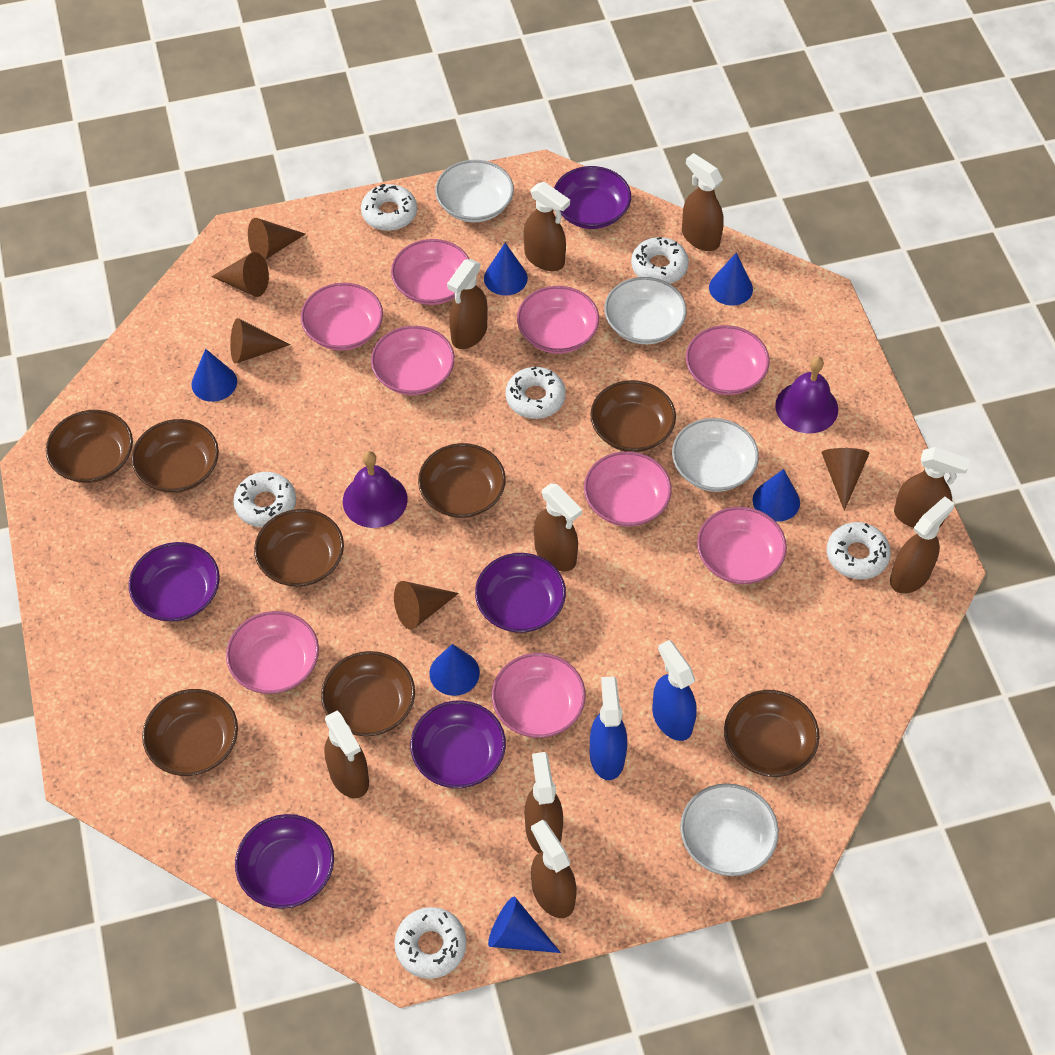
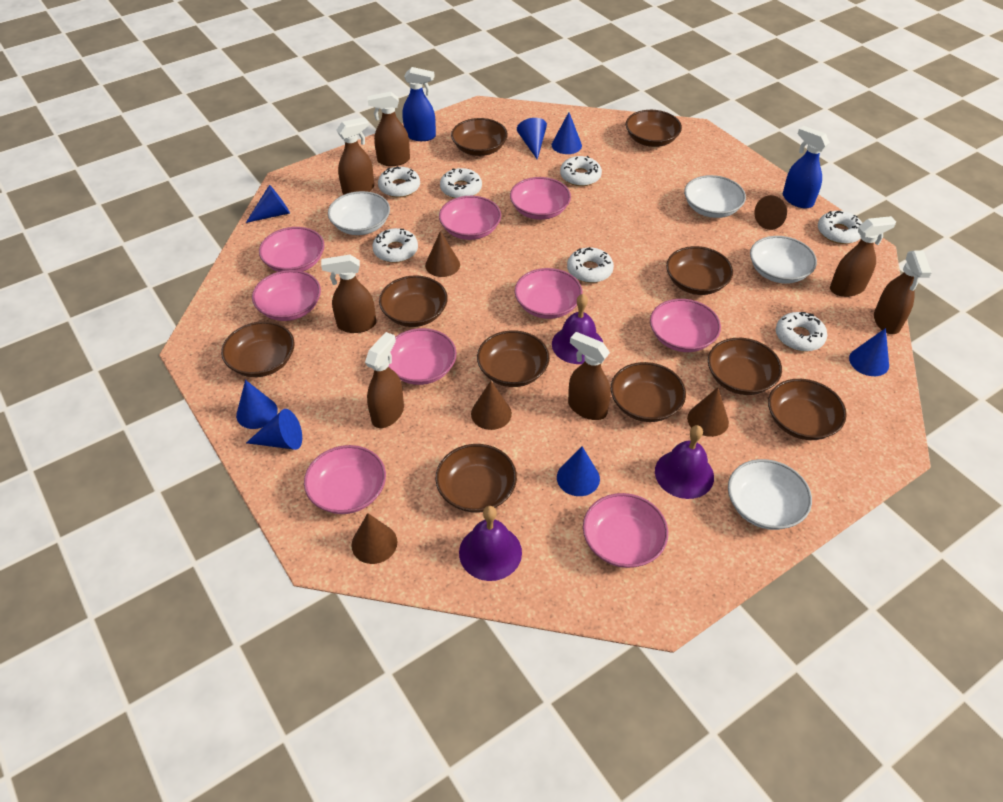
blue cone: [191,349,237,402] [429,644,480,696] [484,243,528,296] [488,896,561,953] [709,253,753,306] [753,469,800,522] = 6 -> [236,380,278,429] [246,185,290,223] [246,409,302,450] [517,118,547,160] [552,112,582,154] [557,446,600,496] [849,328,889,376] = 7
brown bowl: [46,410,133,483] [131,419,219,493] [142,689,238,776] [254,509,344,587] [321,651,415,736] [418,443,506,518] [590,380,676,452] [724,690,819,777] = 8 -> [221,321,295,377] [379,276,448,327] [435,444,517,513] [451,118,508,156] [477,330,550,387] [611,362,686,422] [626,110,682,147] [666,246,733,295] [708,338,782,395] [768,379,847,440] = 10
brown spray bottle: [324,711,369,798] [447,259,488,349] [524,182,570,271] [525,752,563,853] [531,820,577,918] [534,483,582,571] [682,153,724,251] [890,496,954,594] [894,447,970,528] = 9 -> [321,255,376,333] [337,117,374,195] [365,332,404,428] [367,92,410,166] [568,332,611,420] [830,216,896,297] [874,251,932,334] = 7
purple bell: [343,451,407,528] [775,356,838,434] = 2 -> [459,506,522,581] [552,294,603,364] [655,425,714,499] = 3
purple bowl: [129,542,220,622] [235,814,334,909] [410,700,506,788] [475,553,566,633] [554,166,631,229] = 5 -> none = 0
white donut: [233,472,296,527] [361,184,417,231] [394,907,467,979] [506,367,566,419] [631,237,689,284] [826,522,891,579] = 6 -> [372,228,418,263] [378,166,420,198] [440,168,482,198] [560,156,602,186] [567,247,614,283] [776,312,827,352] [818,211,862,244] = 7

